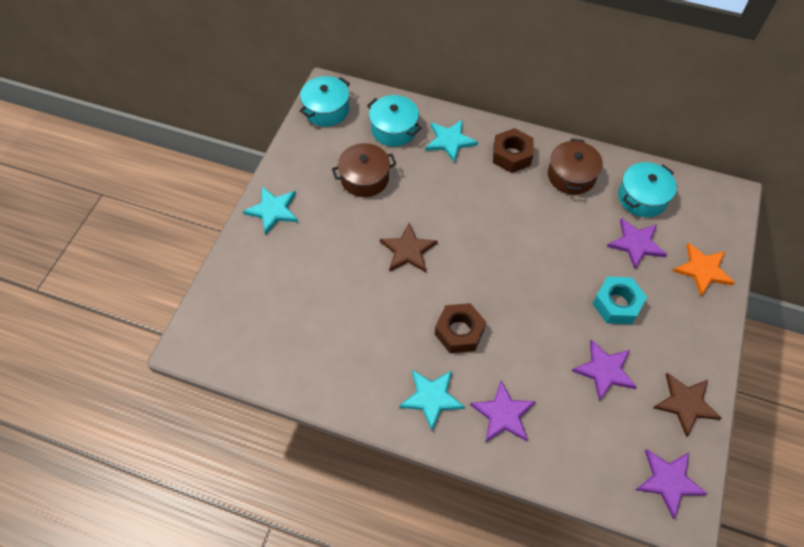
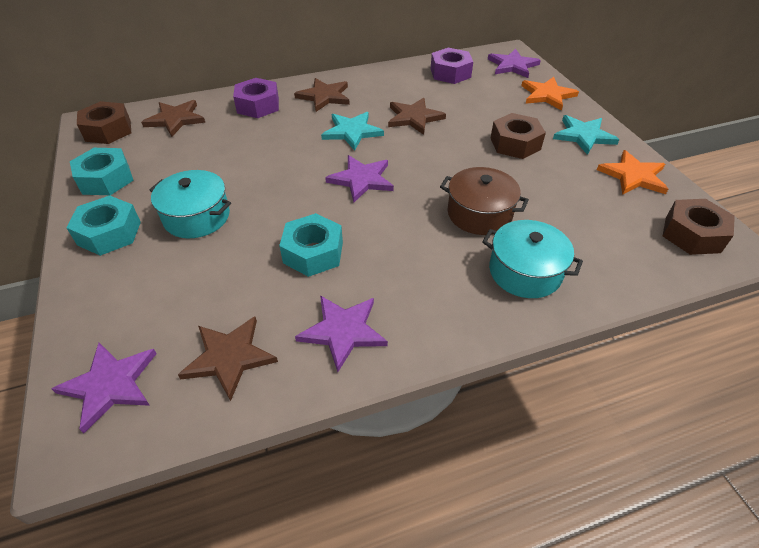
brown nut: [435,303,486,353] [493,128,533,173] = 2 -> [77,101,131,144] [491,113,546,159] [663,199,735,255] = 3
brown pot: [332,143,396,197] [548,138,603,195] = 2 -> [440,167,529,235] = 1
brown star: [380,223,438,272] [653,373,722,437] = 2 -> [141,100,205,137] [178,316,278,401] [294,78,350,112] [388,98,446,135] = 4
orange star: [673,243,735,296] = 1 -> [521,77,579,111] [597,150,668,195] = 2
purple nut: none = 0 -> [233,78,279,118] [431,48,473,84] = 2
turquoise nut: [592,276,647,324] = 1 -> [66,195,141,256] [70,148,134,195] [279,213,343,277] = 3
turquoise pot: [300,76,350,127] [367,95,422,146] [618,162,677,217] = 3 -> [149,170,231,238] [482,220,583,298] = 2
turquoise star: [243,187,298,235] [399,370,465,431] [425,119,478,163] = 3 -> [321,112,384,151] [553,115,620,155] = 2

